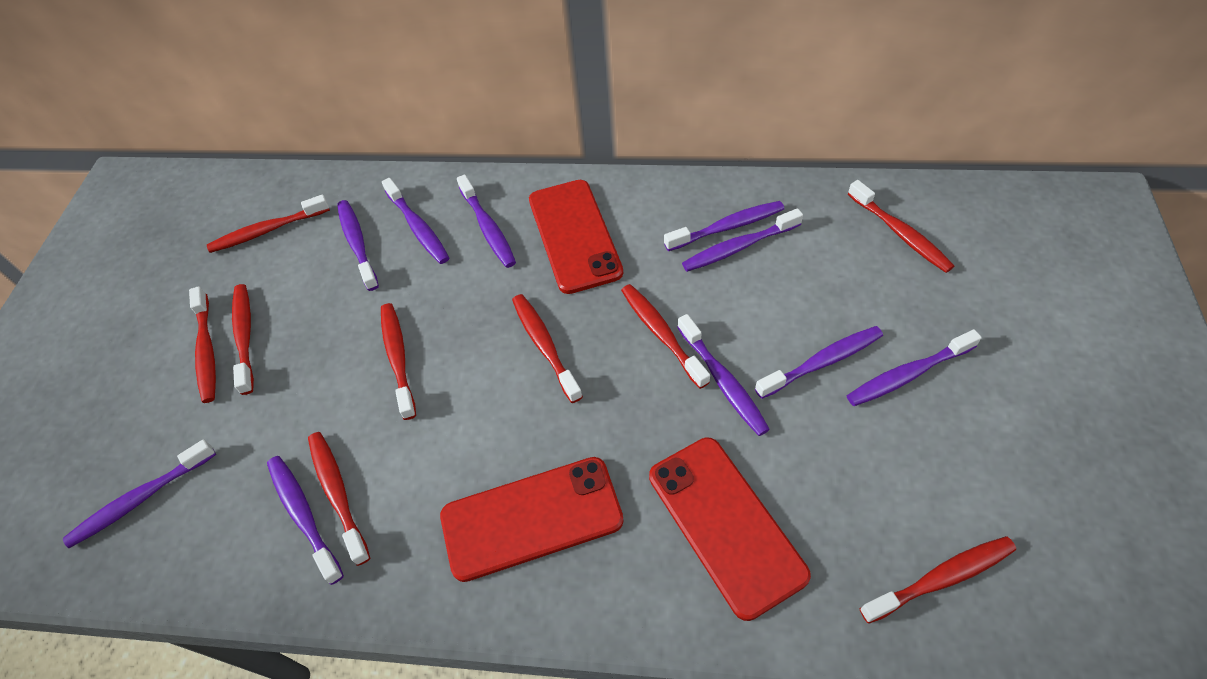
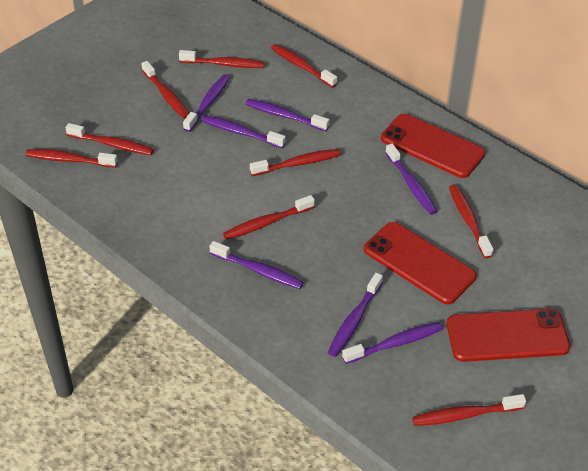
purple toothbrush: [63,439,216,548] [267,456,344,585] [337,200,379,291] [382,178,449,264] [457,175,516,268] [664,201,784,251] [677,314,770,436] [682,208,803,272] [755,326,883,399] [847,329,982,406] = 10 -> [183,74,230,132] [201,115,286,148] [209,241,304,289] [245,99,329,131] [328,273,383,357] [342,322,443,364] [385,143,437,215] = 7

